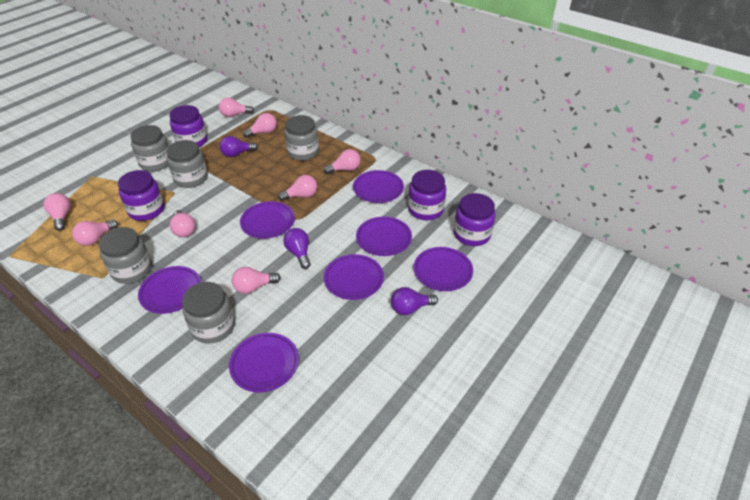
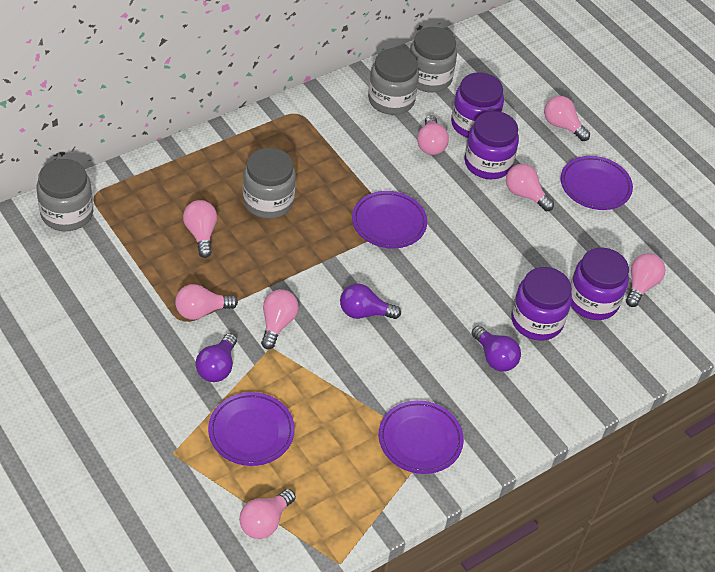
grey jar: [99,227,152,284] [130,125,169,172] [167,140,208,188] [182,282,235,344] [284,115,319,161] = 5 -> [37,159,93,231] [243,148,296,219] [368,48,419,115] [410,27,457,93] = 4
purple plate: [138,266,202,314] [229,333,299,392] [240,201,295,239] [324,254,384,300] [353,170,404,203] [356,217,412,256] [414,247,473,291] = 7 -> [208,392,295,466] [352,191,427,249] [379,400,464,474] [561,156,633,210] = 4

